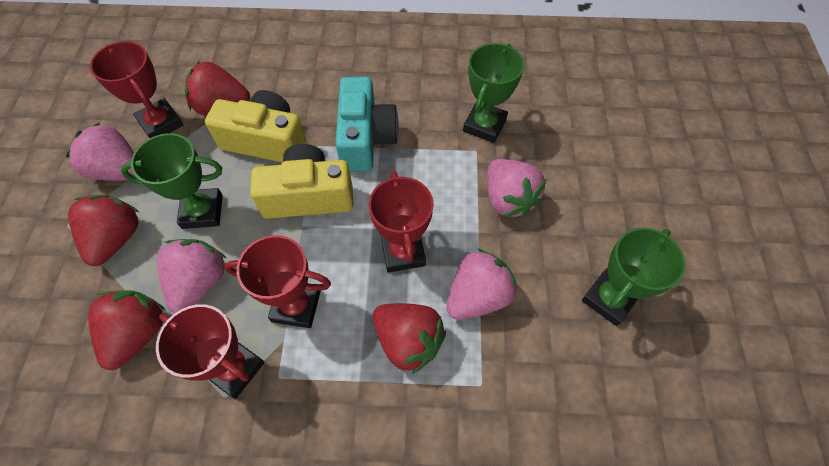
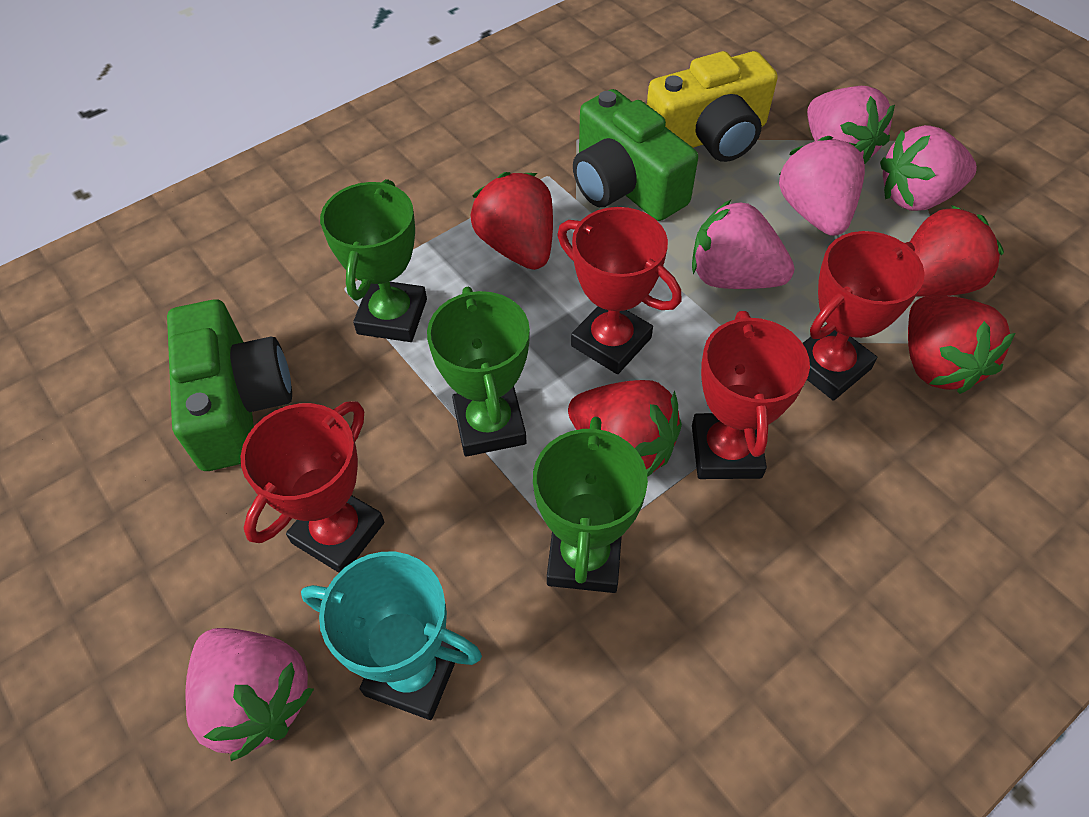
green camera: none = 0 -> [167,299,292,471] [573,89,698,221] = 2
pink strawberry: [66,122,135,181] [157,239,226,313] [447,249,517,320] [487,159,546,218] = 4 -> [185,628,314,761] [692,200,794,289] [779,136,865,236] [807,86,895,164] [880,125,977,211] = 5
turquoise camera: [335,77,399,172] = 1 -> none = 0
turquoise trophy: none = 0 -> [301,552,482,720] = 1
yellow camera: [205,90,306,162] [250,144,354,219] = 2 -> [647,51,778,162] = 1

